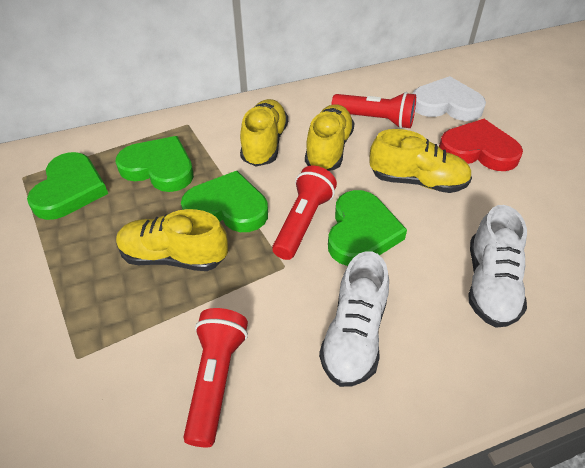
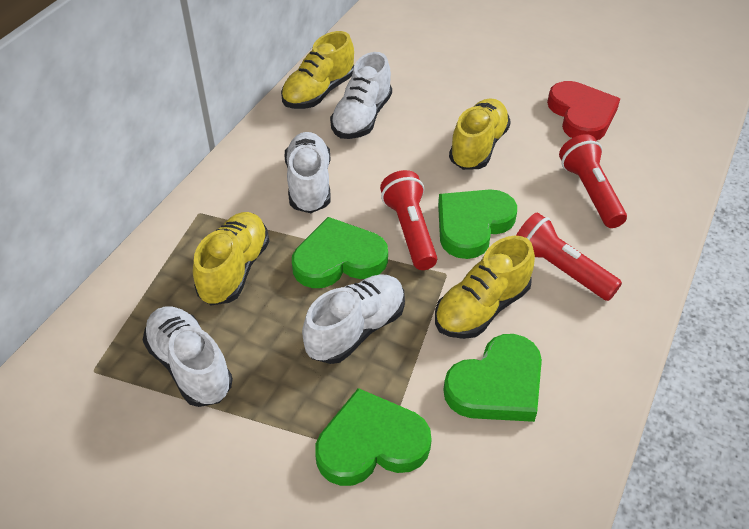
white heart: [413,76,486,121] = 1 -> none = 0
white shoe: [319,251,389,387] [469,205,527,328] = 2 -> [143,306,233,407] [285,132,331,213] [302,274,405,364] [330,52,392,139] = 4

